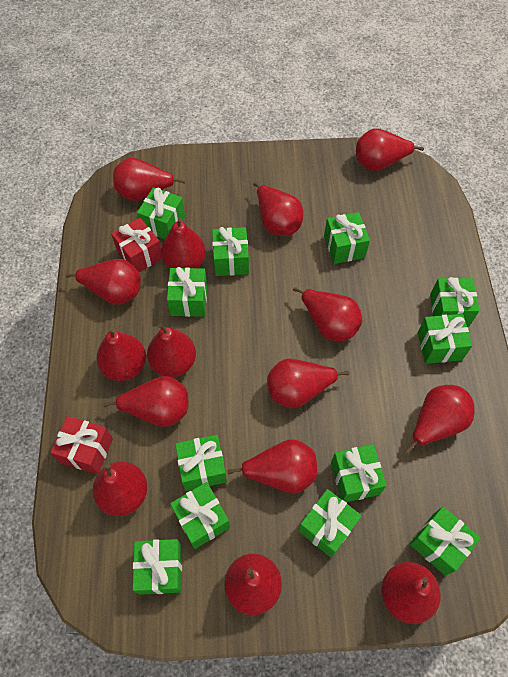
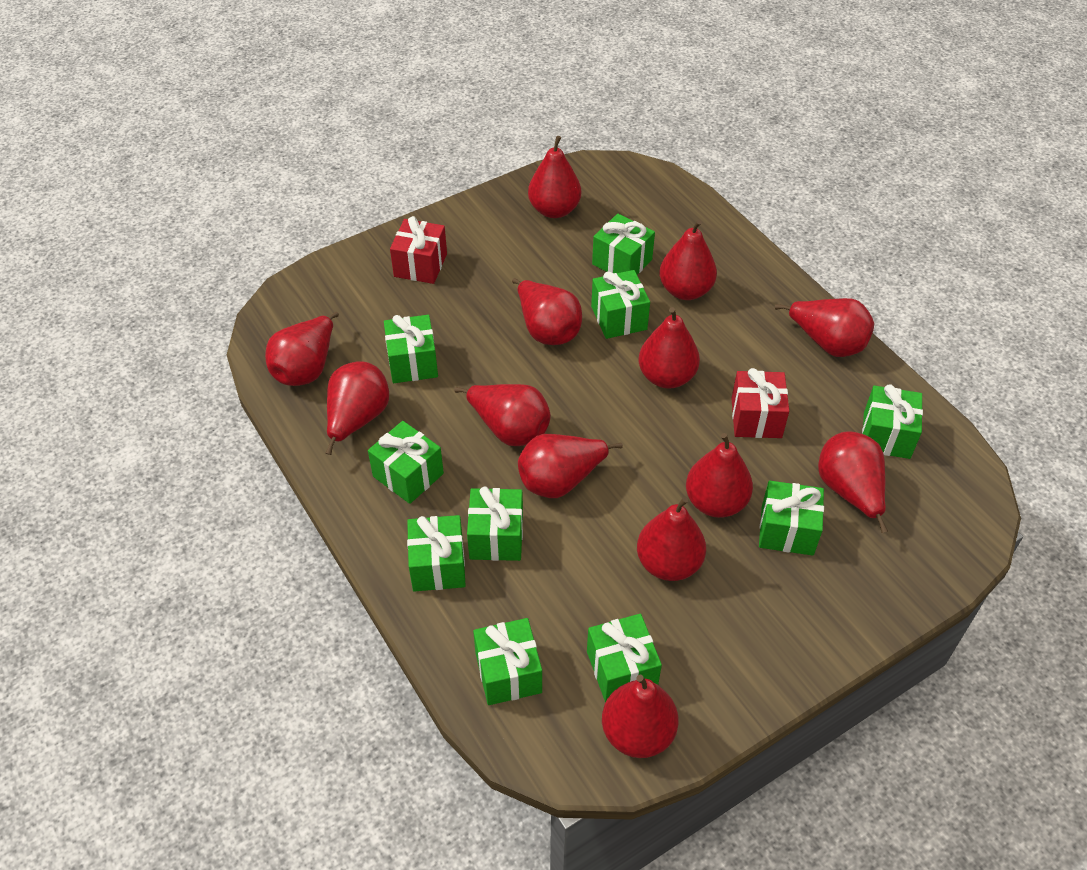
green gift: [133,539,182,595] [137,187,185,239] [167,267,207,317] [170,482,230,549] [175,434,227,491] [212,227,249,276] [298,489,362,558] [324,212,370,264] [331,444,387,502] [410,506,481,576] [418,314,472,364] [430,277,479,326] = 12 -> [368,421,444,504] [384,315,438,383] [407,515,466,592] [467,487,523,561] [473,618,542,705] [587,614,662,702] [591,270,650,339] [592,214,655,275] [759,481,824,556] [862,384,923,459] = 10
red pear: [65,259,141,305] [93,462,147,516] [97,328,146,381] [103,376,188,427] [113,158,185,201] [147,323,196,377] [161,218,206,268] [224,554,282,615] [227,439,317,493] [253,182,303,236] [267,359,350,408] [293,287,362,341] [356,128,424,171] [381,562,441,624] [405,385,475,453] = 15 -> [265,312,339,386] [326,361,389,455] [454,384,551,446] [512,278,582,345] [518,434,623,498] [528,136,581,218] [602,674,678,758] [637,497,706,581] [639,307,700,389] [659,220,717,300] [686,433,753,518] [775,298,874,357] [818,431,888,533] = 13

